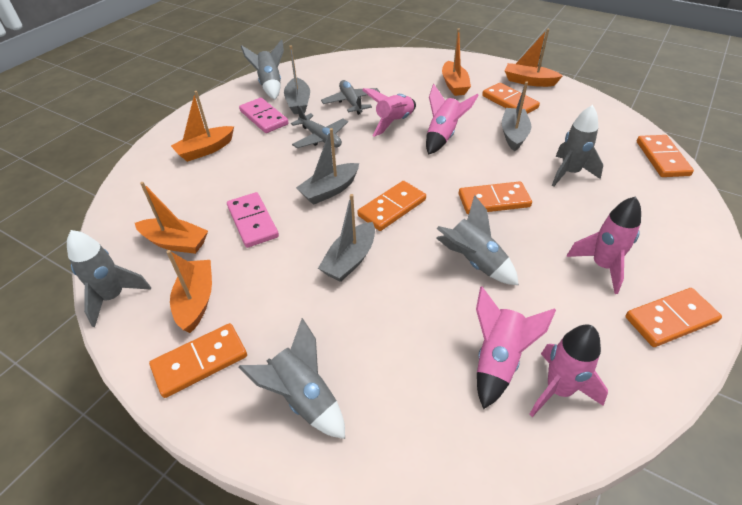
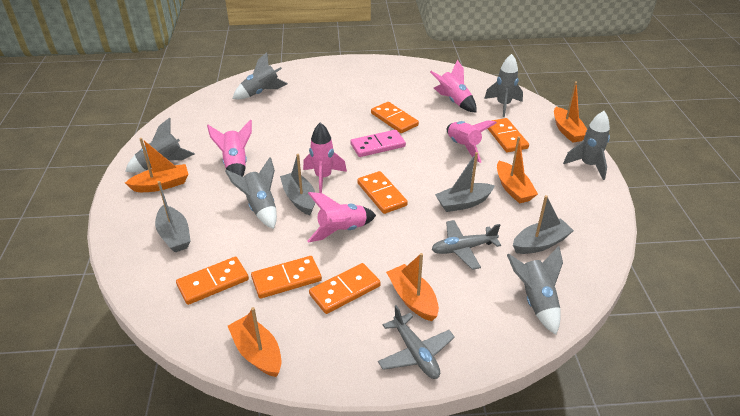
grey rocket: [67,230,151,327] [238,318,345,439] [241,39,284,100] [436,195,519,285] [552,105,603,187] = 5 -> [125,117,195,172] [225,157,277,229] [232,52,288,99] [484,54,523,117] [507,246,563,335] [563,111,610,180] = 6
pink domino: [227,192,279,248] [239,98,289,133] = 2 -> [350,130,406,157] = 1

